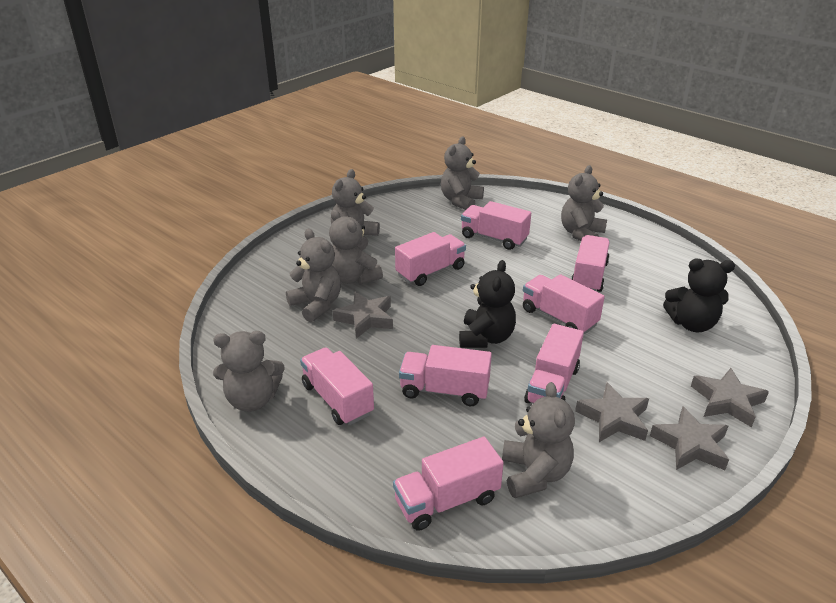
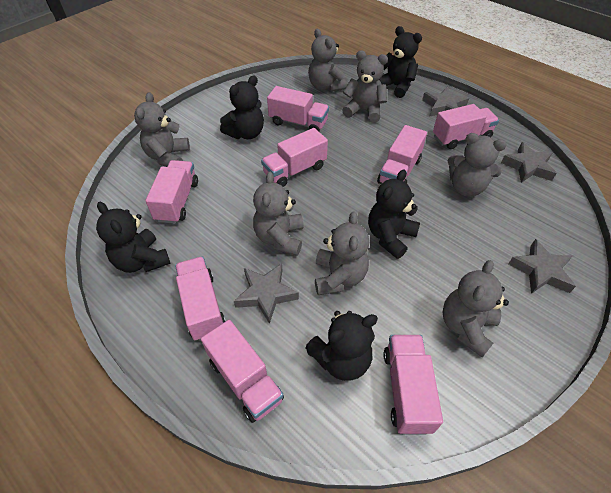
black teddy bear: [459,260,516,348] [663,259,735,332] = 2 -> [96,202,170,273] [220,75,264,139] [305,311,378,381] [368,169,420,259] [379,26,422,98] = 5

